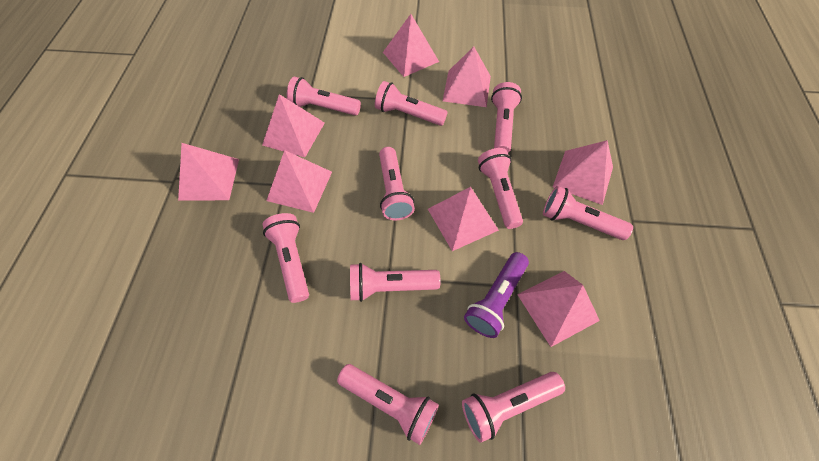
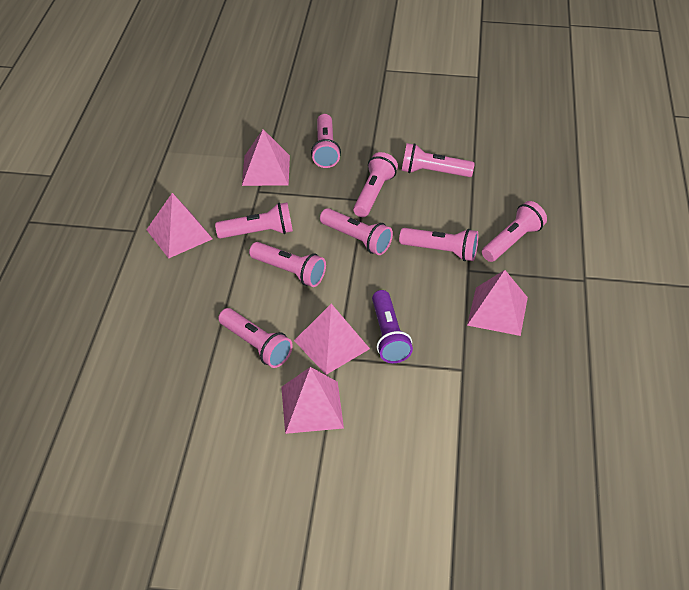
pink flashlight: [263,213,309,303] [287,77,361,116] [337,364,439,445] [350,263,441,302] [375,81,448,126] [379,147,415,220] [462,372,565,443] [478,148,523,229] [491,82,522,153] [543,186,633,240] = 10 -> [215,202,293,239] [218,308,293,368] [249,242,326,287] [311,114,341,168] [320,208,393,255] [353,152,398,217] [399,228,479,261] [402,143,475,177] [482,201,547,262] = 9
pink pyramid: [178,143,239,200] [262,94,325,157] [266,150,332,213] [383,14,439,77] [428,187,499,251] [443,47,491,107] [517,271,600,347] [553,140,613,205] = 8 -> [146,193,213,259] [242,129,290,186] [281,367,344,434] [294,304,370,375] [467,270,528,336] = 5

